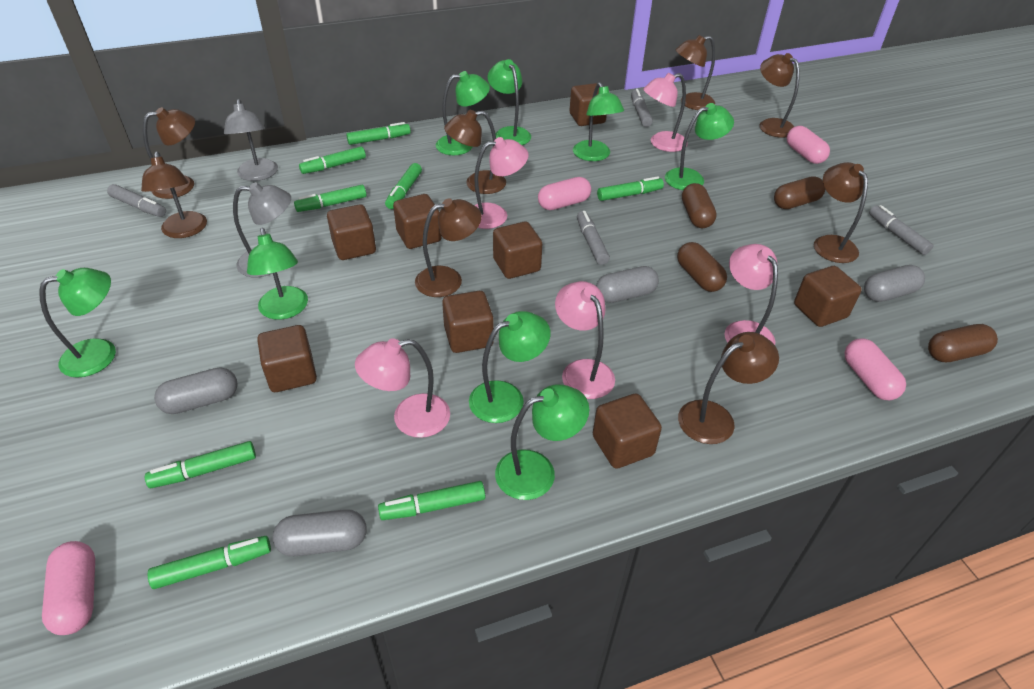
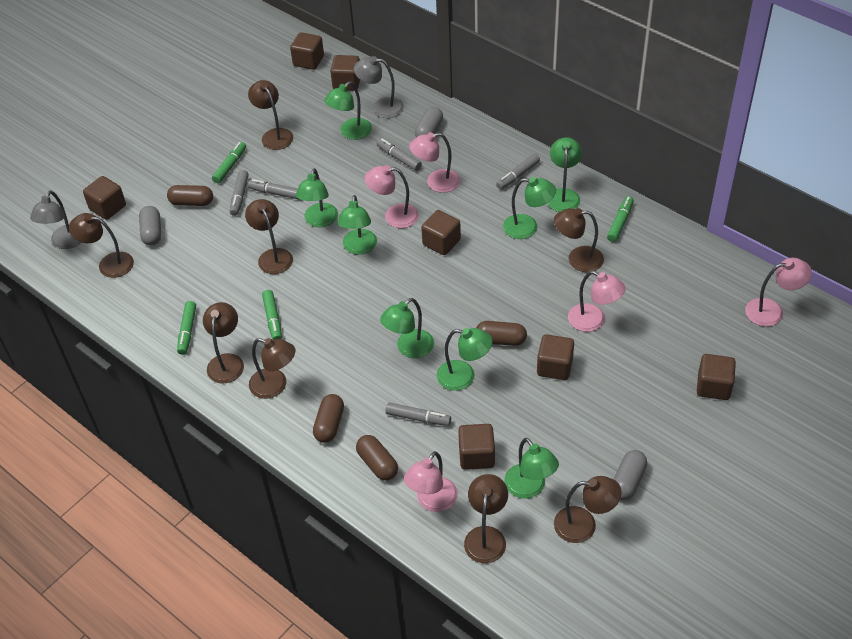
brown cube: [257,325,317,392] [327,204,376,260] [393,194,442,249] [442,291,494,353] [493,221,542,279] [569,83,607,126] [593,394,662,469] [794,266,862,327] = 8 -> [83,176,126,220] [290,32,324,70] [330,55,360,91] [421,210,461,255] [458,424,495,470] [537,334,574,380] [697,354,736,400] = 7
green marker: [145,441,256,488] [148,536,271,589] [294,185,366,212] [299,146,366,174] [346,122,411,145] [378,481,485,520] [385,163,422,209] [597,176,664,201] = 8 -> [177,301,196,355] [212,142,246,184] [262,290,282,340] [607,196,634,242] = 4
grey capsule: [154,367,238,414] [273,509,367,556] [596,266,659,303] [864,265,925,302] = 4 -> [139,206,161,245] [415,107,443,137] [614,450,647,500] = 3
grey marker: [107,184,166,217] [577,211,610,265] [631,89,653,127] [869,205,933,255] = 4 -> [230,170,249,216] [248,179,298,199] [377,139,422,171] [385,402,451,426] [496,153,540,190] = 5
pink capsule: [42,541,95,635] [538,177,591,210] [787,126,830,164] [844,338,906,400] = 4 -> none = 0

